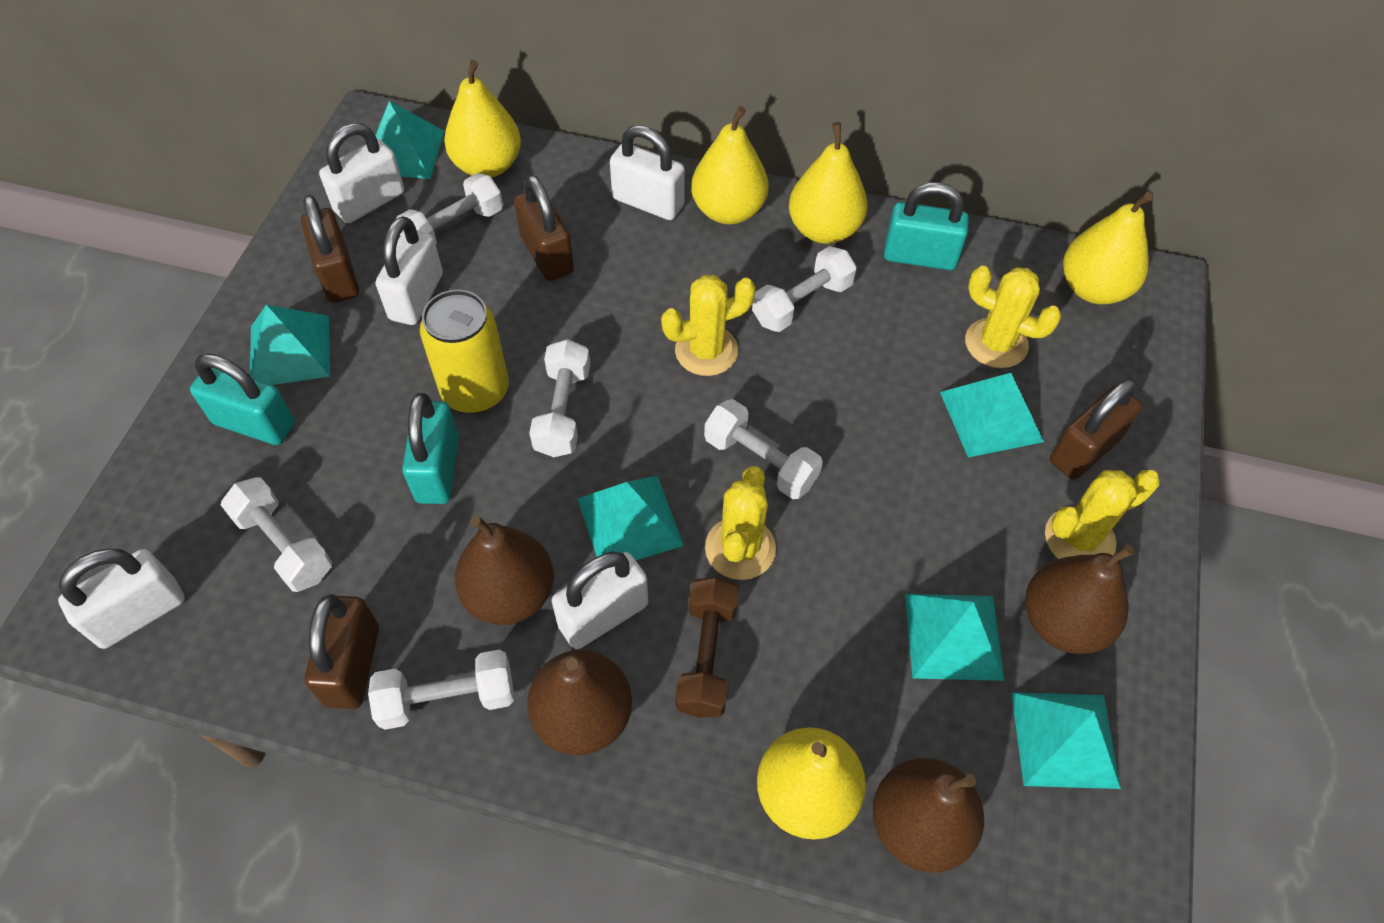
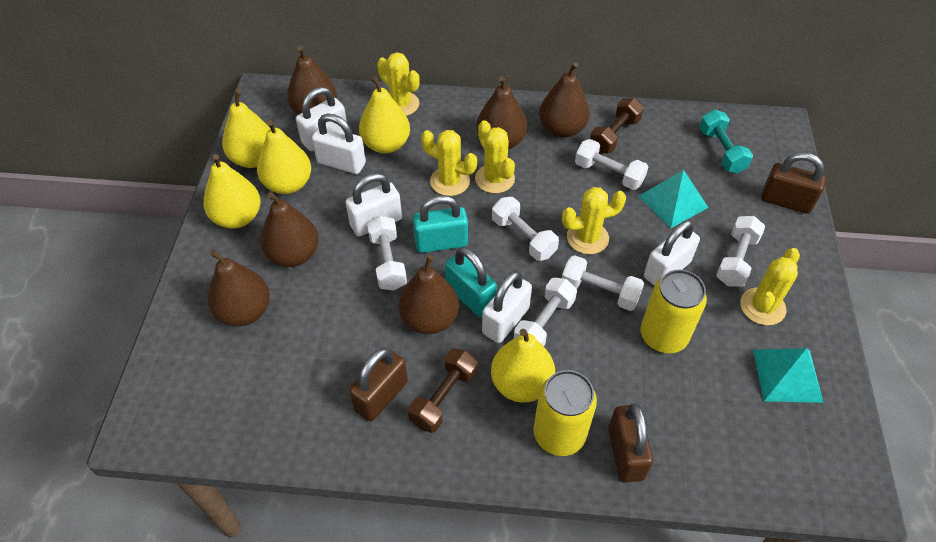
brown dumbbell: [675,577,739,718] = 1 -> [408,348,478,433] [590,98,644,153] = 2
brown padlock: [301,195,359,303] [304,594,379,709] [514,175,574,281] [1050,378,1142,480] = 4 -> [349,348,408,422] [608,403,653,483] [761,152,826,214] = 3
brown pear: [455,516,554,625] [527,650,632,755] [873,758,984,873] [1025,544,1134,654] = 4 -> [207,250,270,326] [260,192,319,267] [287,46,337,115] [398,255,459,334] [476,76,527,149] [539,62,590,138] = 6
turquoise dumbbell: none = 0 -> [699,109,753,173] = 1
turquoise padlock: [190,354,295,445] [402,393,459,504] [884,182,969,270] = 3 -> [413,195,468,253] [445,247,497,317] = 2
turquoise pyramid: [250,305,330,385] [375,101,444,179] [577,476,684,560] [905,594,1005,681] [940,373,1044,457] [1011,692,1121,789] = 6 -> [638,170,709,228] [753,348,824,403] = 2
yellow cactus: [661,275,756,376] [705,466,776,580] [965,266,1062,368] [1045,470,1160,559] = 4 -> [377,52,420,116] [421,130,477,196] [475,120,515,193] [562,187,626,254] [740,248,800,325] = 5
yellow can: [420,290,509,413] = 1 -> [533,370,597,456] [641,270,707,353] = 2

